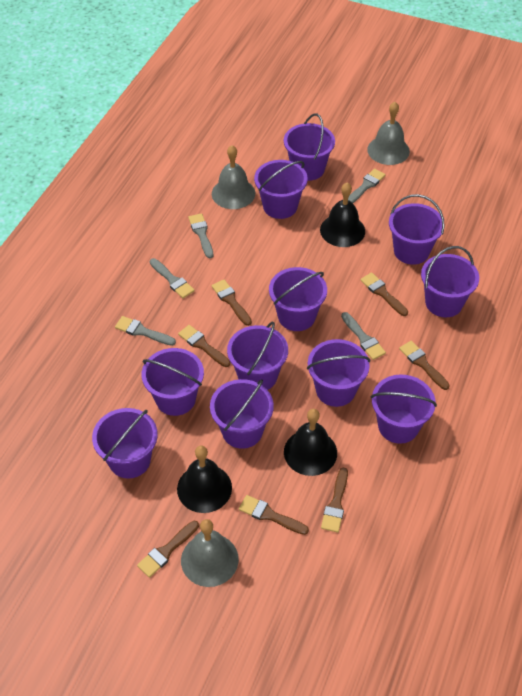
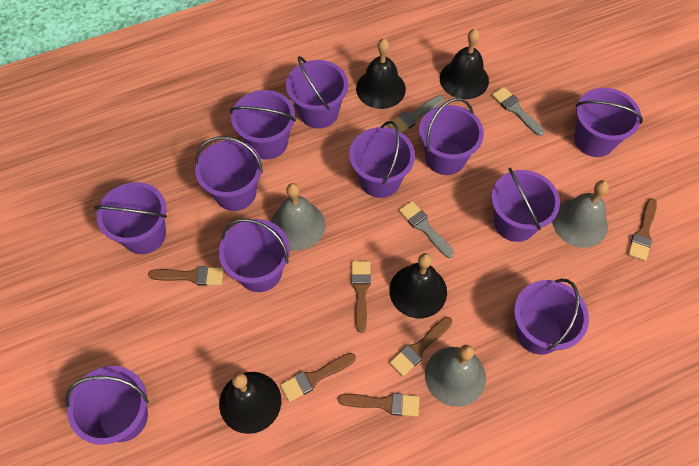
black bell: [177,446,232,513] [284,409,337,476] [320,183,365,247] = 3 -> [219,372,281,434] [356,39,406,109] [389,253,447,318] [440,29,489,99] = 4
brown brush: [137,521,199,578] [178,325,230,367] [211,279,252,326] [239,495,309,535] [321,468,348,533] [360,272,408,316] [399,341,450,390] = 7 -> [148,266,224,286] [280,353,356,402] [338,393,419,417] [351,261,371,333] [390,317,452,376] [628,198,657,261] = 6
grey brush: [115,316,176,346] [150,258,195,298] [188,213,213,258] [341,312,386,360] [348,169,386,203] = 5 -> [388,95,444,133] [399,201,454,258] [492,87,544,136] = 3

